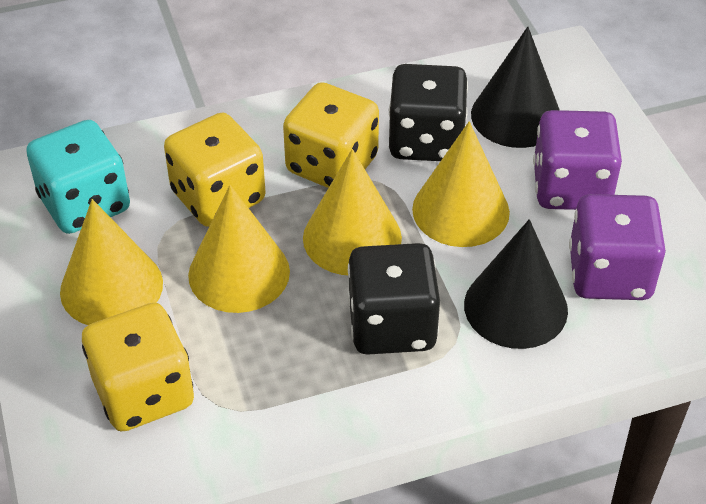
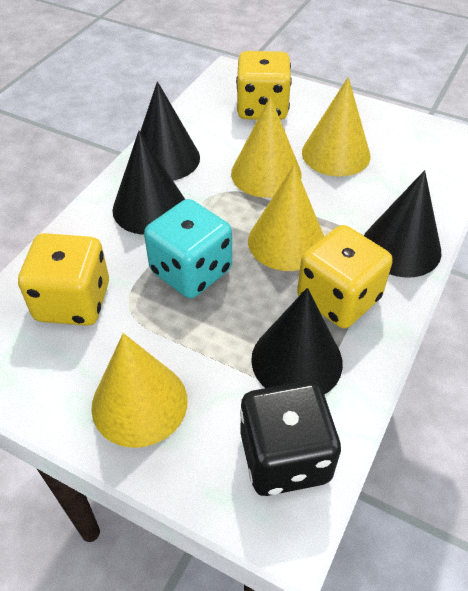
black cone: [464,219,568,349] [471,27,560,148] = 2 -> [112,131,185,235] [140,81,200,181] [251,288,343,394] [364,170,441,278] = 4
black dice: [348,243,440,355] [389,64,468,161] = 2 -> [240,381,341,496] = 1
purple dice: [533,110,622,210] [569,194,666,300] = 2 -> none = 0

